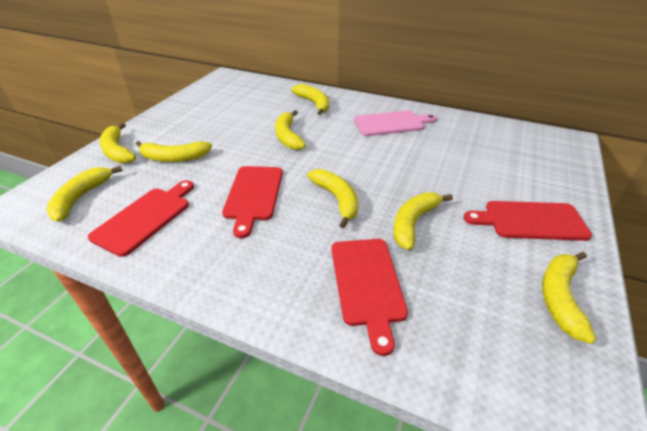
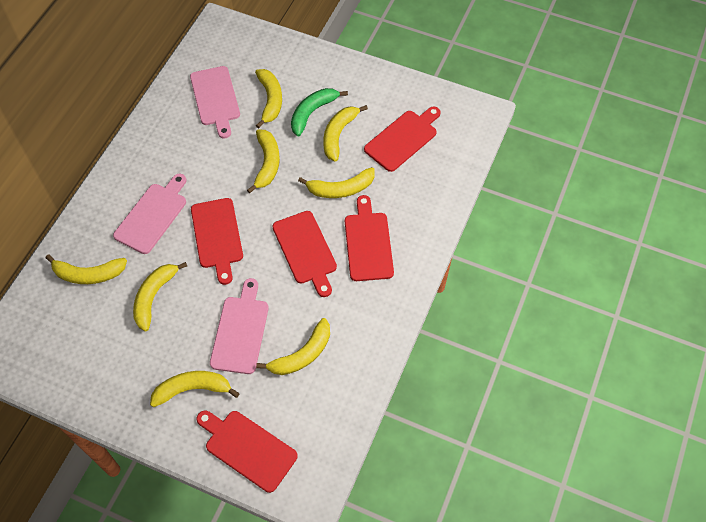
green banana: none = 0 -> [291,88,348,136] = 1
pink cutting board: [354,110,437,136] = 1 -> [113,174,186,254] [190,66,240,139] [210,278,269,374] = 3
red cutting board: [88,180,194,257] [222,166,283,238] [332,239,408,356] [464,201,592,241] = 4 -> [191,198,243,285] [196,410,298,493] [272,211,337,297] [345,195,394,281] [364,106,441,172] = 5

